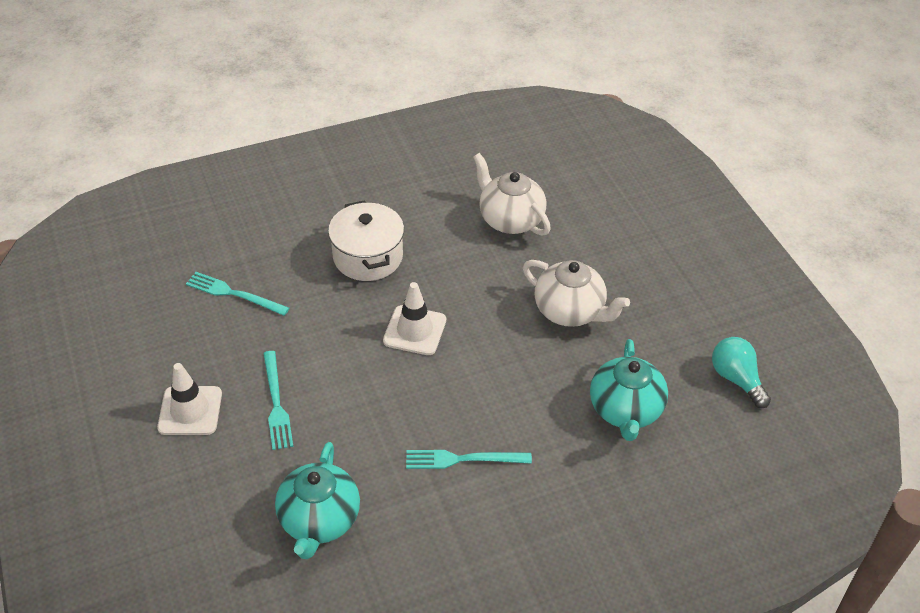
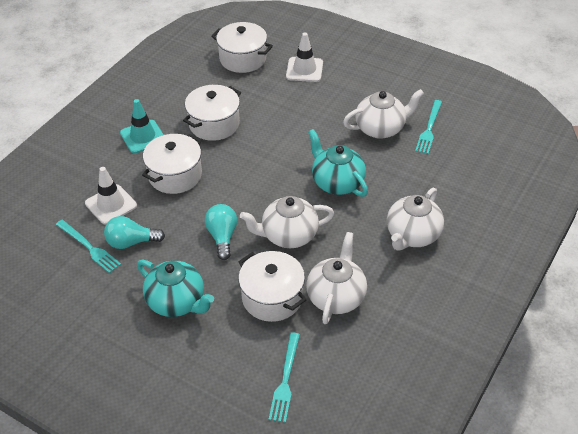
turquoise light bulb: [712,337,771,408] = 1 -> [104,216,165,249] [205,204,237,260] = 2
turquoise traffic cone: none = 0 -> [120,99,164,154] = 1
white pot: [328,200,404,281] = 1 -> [142,134,202,194] [183,85,241,141] [211,22,273,73] [238,251,307,322] = 4
white teapot: [473,153,551,236] [523,260,630,327] = 2 -> [240,196,334,248] [306,232,367,324] [343,89,424,139] [387,188,444,251] = 4

